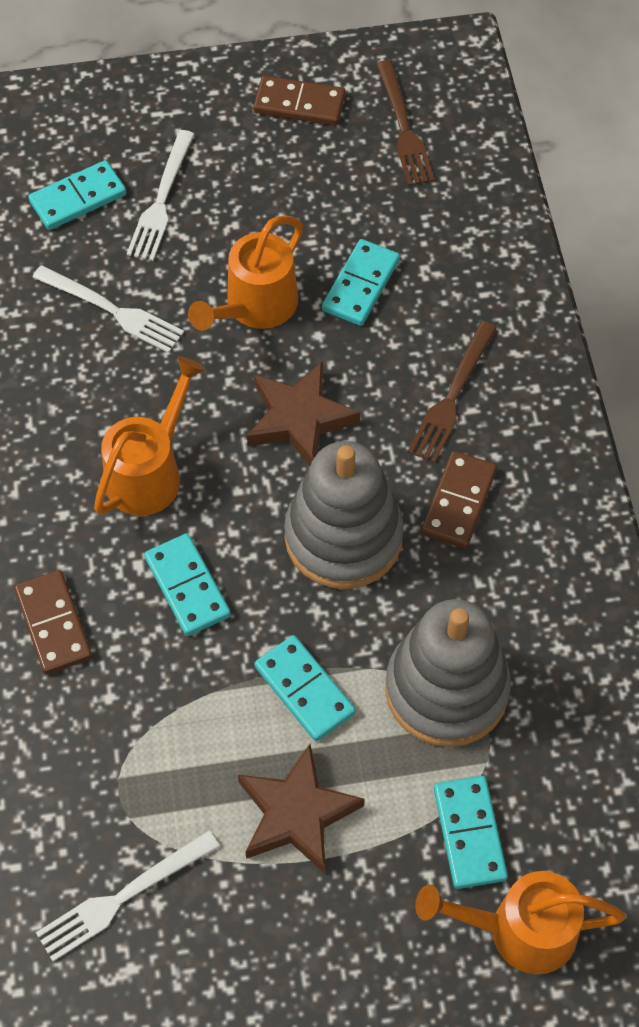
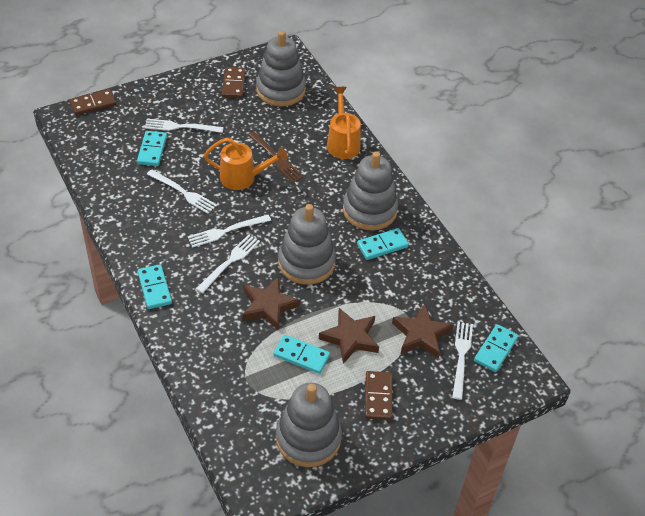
brown fork: [376,60,435,186] [408,321,497,463] = 2 -> [248,131,304,183] = 1
brown star: [238,744,365,874] [247,361,360,465] = 2 -> [242,276,300,330] [319,308,379,364] [392,304,453,359] = 3
grey stacking toy: [284,441,404,589] [385,599,511,747] = 2 -> [256,31,306,107] [276,383,342,467] [278,204,336,285] [343,151,398,231] = 4
orange watering can: [94,356,205,516] [188,216,303,331] [415,871,626,974] = 3 -> [204,138,288,190] [327,87,361,159] = 2
white fork: [32,265,184,353] [36,830,220,962] [126,130,195,261] = 3 -> [145,119,224,133] [147,169,217,214] [187,215,271,248] [196,234,260,293] [452,322,473,400] = 5

